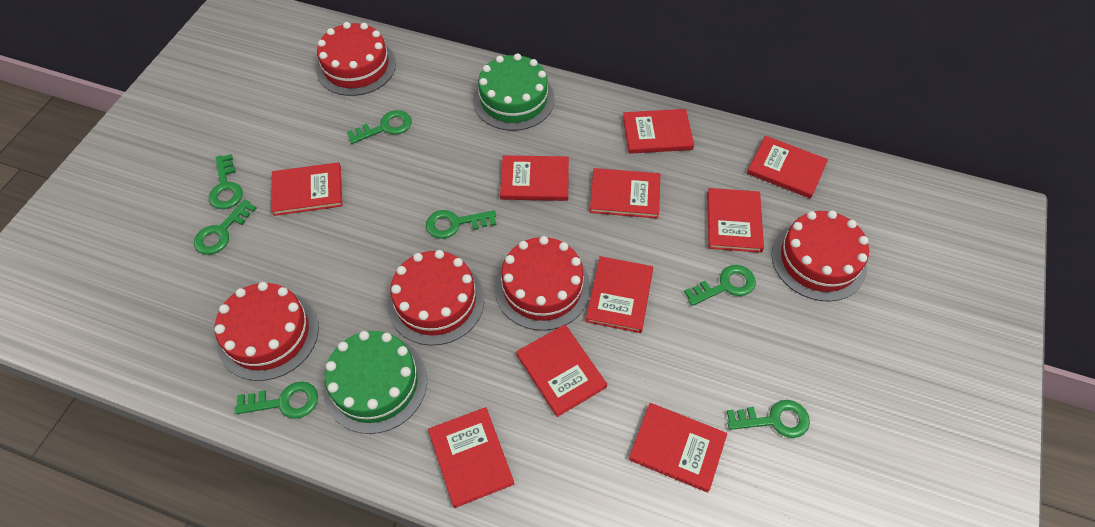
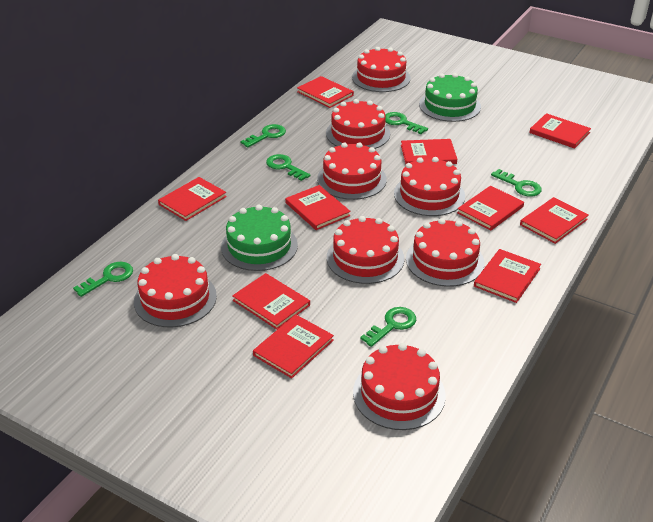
green key: [194,199,257,255] [209,154,243,209] [235,381,318,419] [347,110,412,144] [426,210,496,239] [684,265,756,306] [727,400,810,438] = 7 -> [73,262,133,297] [241,124,286,148] [266,154,311,181] [360,307,416,347] [385,112,428,134] [491,169,542,197] = 6
red cake: [214,282,319,381] [316,22,396,96] [387,250,484,346] [495,236,590,331] [771,210,869,302] = 5 -> [134,254,217,327] [317,142,387,200] [326,99,390,149] [327,216,404,284] [352,47,410,92] [353,343,446,430] [394,157,465,216] [406,218,484,287] = 8

